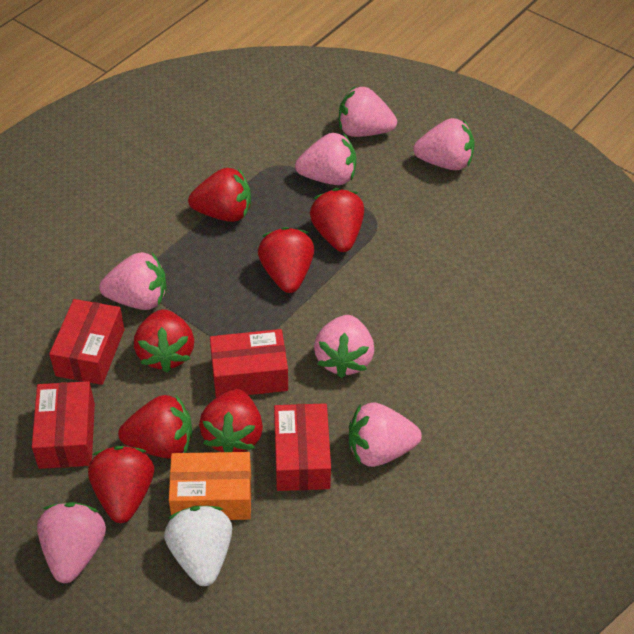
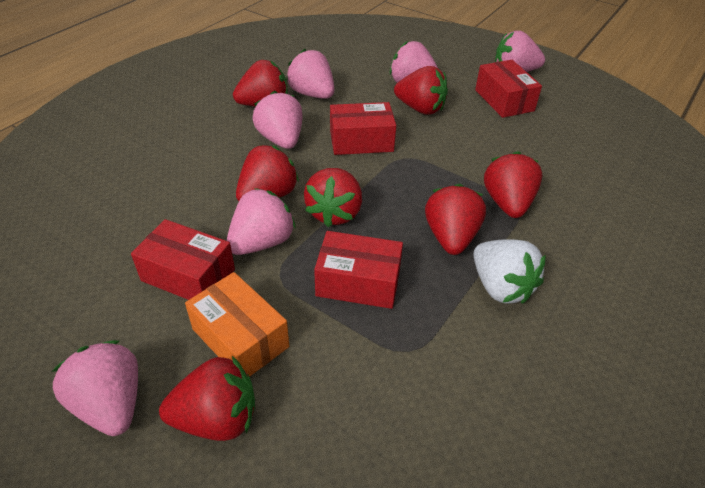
pink strawberry: [37,502,106,583] [99,252,167,310] [295,133,356,185] [314,315,374,378] [339,87,397,137] [349,402,422,467] [413,118,475,170] = 7 -> [51,340,138,436] [227,188,296,255] [253,91,303,149] [286,49,335,99] [390,41,438,83] [495,31,545,72] = 6

